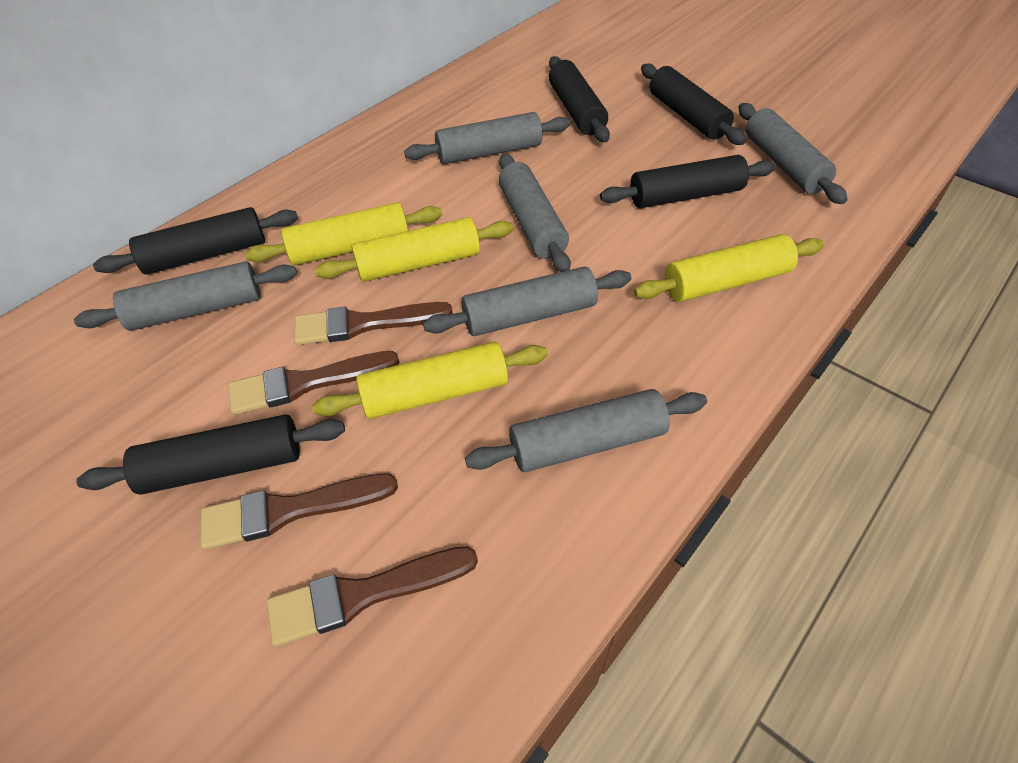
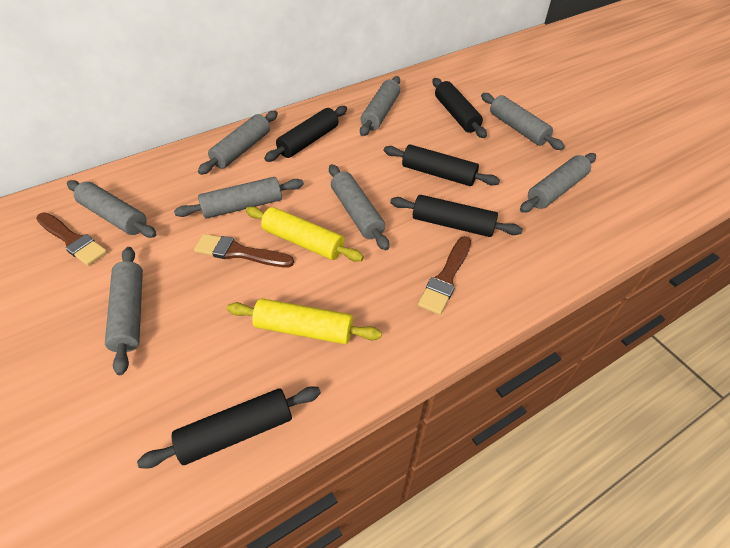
brown brush: [200,473,398,550] [228,351,400,415] [267,546,478,647] [294,302,453,345] = 4 -> [36,212,107,266] [194,234,294,267] [418,236,471,315] = 3
grey rolling pin: [74,261,297,331] [404,112,570,164] [423,267,631,336] [465,389,707,472] [499,154,571,272] [738,103,848,204] = 6 -> [67,180,157,238] [105,247,143,375] [174,177,304,219] [198,111,278,175] [329,164,389,250] [360,76,400,136] [481,93,565,150] [520,153,596,213] = 8
yellow rolling pin: [245,202,442,265] [312,342,548,419] [315,217,513,282] [634,234,824,302] = 4 -> [227,298,382,344] [246,206,364,262] = 2

